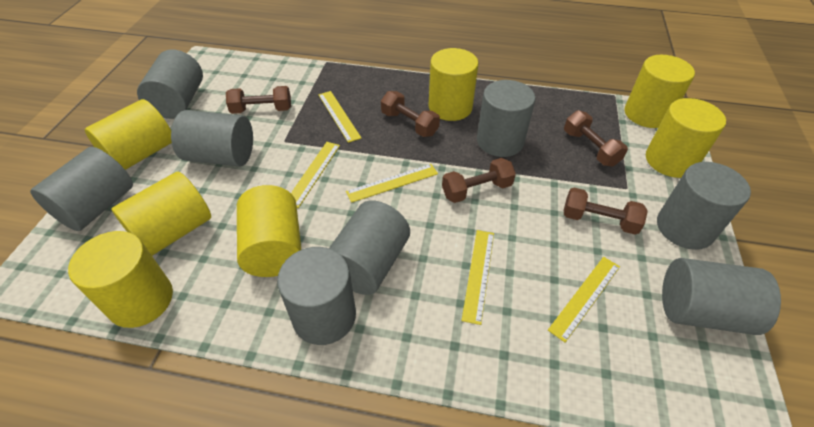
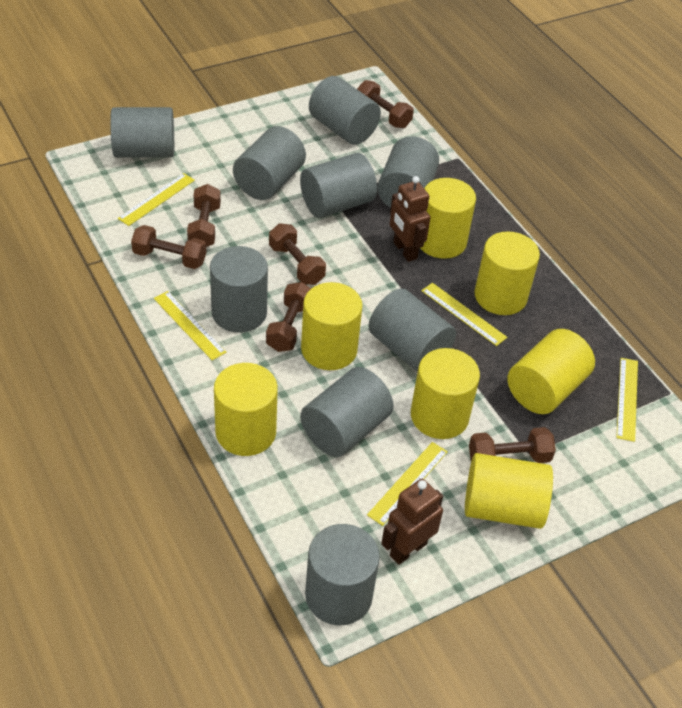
brown dumbbell: [226,86,291,114] [381,91,440,137] [442,158,516,203] [564,110,628,167] [564,188,648,235] = 5 -> [131,225,206,269] [187,184,221,247] [266,282,311,352] [269,223,326,285] [357,80,414,128] [469,427,556,463] = 6
brown robot: none = 0 -> [381,479,443,565] [390,176,431,262] = 2
grey cylinder: [30,147,133,231] [137,49,203,119] [171,110,253,167] [277,247,356,345] [329,200,410,295] [477,80,536,157] [657,162,751,250] [662,258,781,335] = 8 -> [110,107,174,158] [210,246,268,333] [233,126,306,200] [300,153,377,218] [300,367,394,457] [305,524,380,625] [309,76,381,145] [368,288,456,372] [377,136,439,208] = 9

